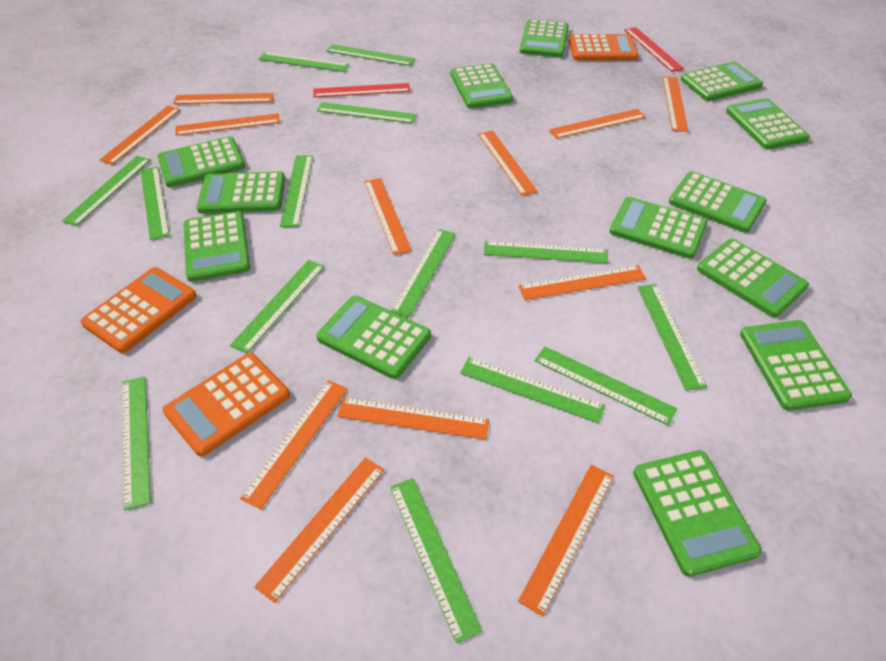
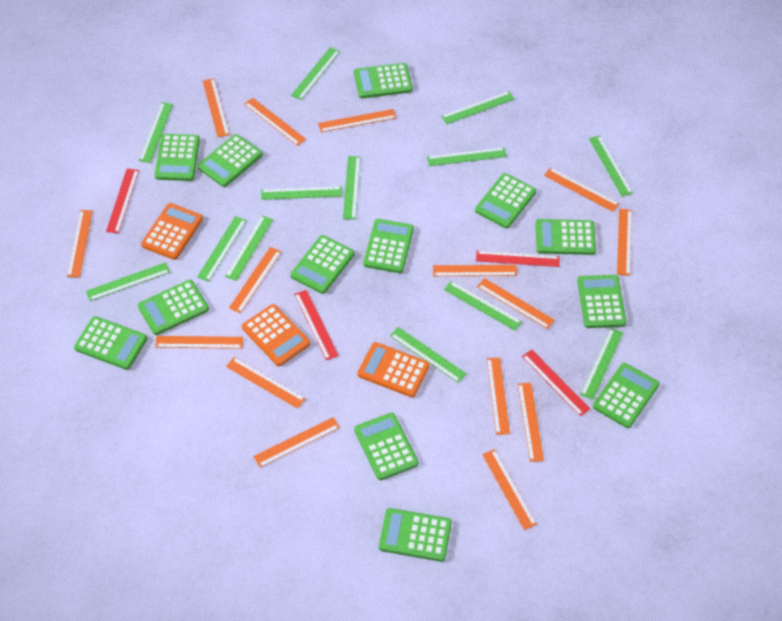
green ruler: [62,156,151,226] [122,377,151,510] [140,167,169,240] [230,260,325,353] [259,52,349,72] [280,155,313,227] [317,102,417,123] [326,44,415,66] [390,478,482,643] [391,229,456,318] [460,357,605,423] [484,241,608,263] [535,346,677,426] [637,284,707,391] = 14 -> [86,262,170,301] [139,102,173,163] [197,216,247,282] [225,216,273,281] [261,186,342,200] [291,47,340,100] [343,156,360,220] [390,327,467,383] [427,147,507,166] [441,91,514,124] [444,281,522,331] [580,328,623,400] [589,135,633,197] = 13
orange ruler: [99,106,180,165] [173,93,274,104] [175,113,280,136] [240,380,347,510] [254,457,385,603] [337,397,489,440] [364,178,412,255] [478,131,538,196] [518,265,646,300] [518,465,614,616] [549,109,646,139] [662,77,689,132] = 12 -> [67,210,93,277] [155,336,243,349] [203,78,230,137] [226,357,306,409] [229,247,281,313] [244,98,306,146] [253,417,340,467] [318,109,396,132] [433,265,517,276] [477,278,555,329] [482,449,537,530] [487,358,510,435] [518,383,544,462] [544,167,619,212] [617,209,632,276] = 15
red ruler: [313,83,410,97] [625,27,684,72] = 2 -> [106,169,139,233] [294,290,339,360] [476,251,559,267] [522,350,590,416] = 4

